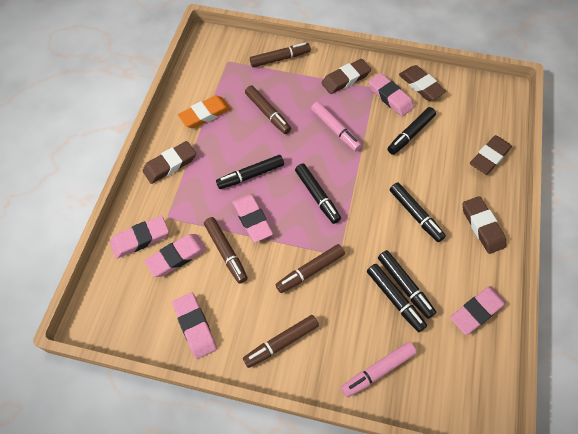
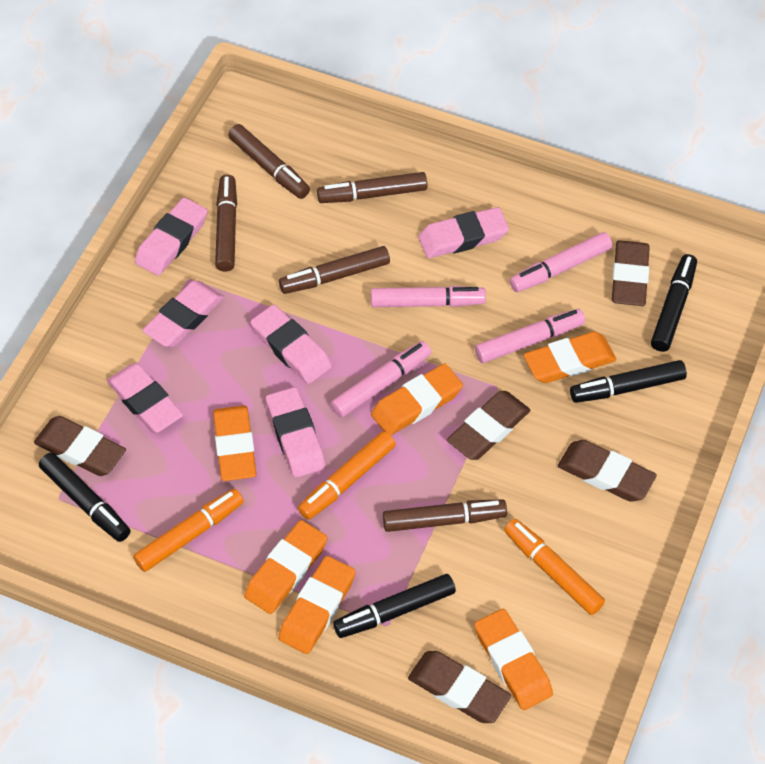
black marker: [216,155,284,189] [295,164,341,224] [367,264,427,332] [378,250,436,319] [387,107,436,155] [389,182,446,242] = 6 -> [39,452,130,542] [333,574,456,638] [570,360,687,403] [651,254,697,352] = 4
orange eraser: [178,95,231,128] = 1 -> [213,405,256,481] [244,520,327,614] [278,556,356,654] [371,364,463,435] [474,609,553,710] [524,332,616,383] = 6
orange marker: none = 0 -> [133,489,244,572] [298,431,396,520] [504,519,605,615] = 3
pink marker: [311,102,362,151] [341,342,417,398] = 2 -> [331,341,432,418] [371,286,486,307] [475,309,585,363] [510,232,612,292] = 4

